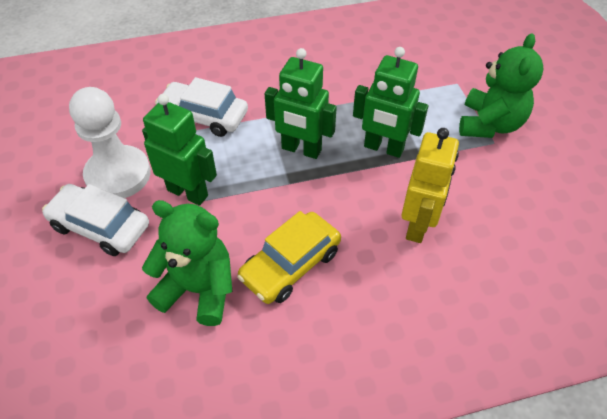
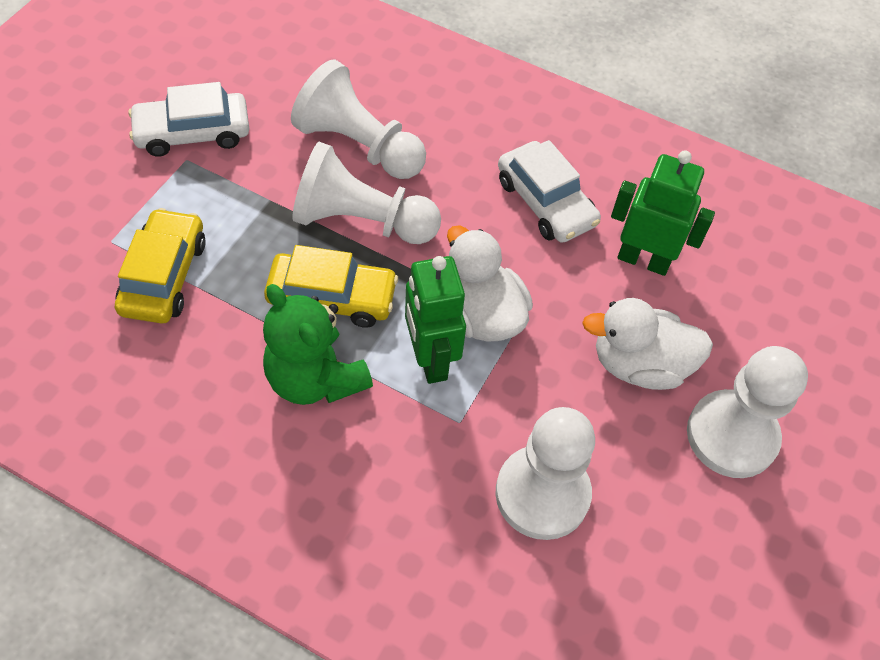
green robot: [142,94,217,206] [265,48,337,159] [353,47,428,158] = 3 -> [405,256,466,384] [611,150,715,276] = 2
green teddy bear: [142,200,232,326] [459,33,543,138] = 2 -> [263,284,373,405] = 1
white duck: none = 0 -> [447,225,533,342] [582,298,713,390] = 2
white pawn: [69,87,151,198] = 1 -> [291,60,426,179] [292,142,441,244] [495,407,595,540] [687,346,808,478] = 4
yellow car: [237,211,341,304] = 1 -> [115,208,206,324] [264,245,398,328] = 2
yellow robot: [402,128,459,243] = 1 -> none = 0

